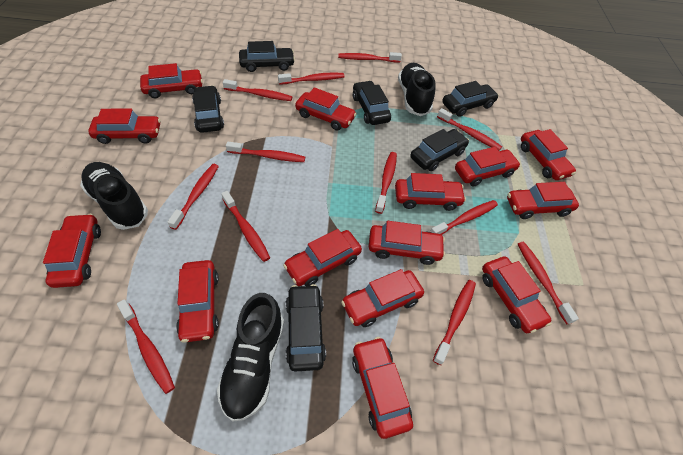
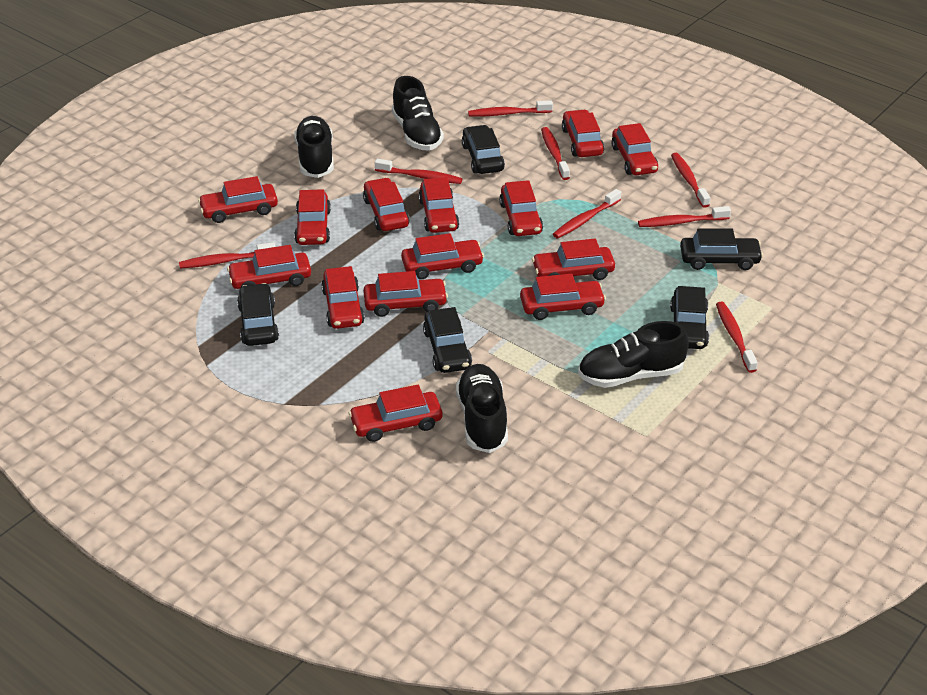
black car: [192,85,224,133] [239,41,295,72] [286,284,326,371] [353,81,391,125] [410,129,469,171] [442,81,499,117] = 6 -> [237,283,279,346] [423,307,472,373] [462,125,505,174] [670,286,709,349] [680,228,763,270] = 5
black shoe: [80,162,148,230] [217,293,284,422] [398,63,436,116] = 3 -> [294,116,334,178] [392,76,444,151] [456,364,508,453] [578,321,689,388] = 4
red toothbrush: [117,299,175,394] [167,164,219,230] [221,191,270,262] [223,79,292,101] [226,142,305,162] [278,73,345,85] [338,52,402,62] [375,152,397,214] [430,200,498,235] [433,280,476,365] [437,108,502,151] [517,242,579,324] = 12 -> [179,242,275,269] [375,159,462,184] [468,100,553,117] [541,127,570,180] [553,189,621,238] [638,206,731,227] [671,153,710,208] [716,302,758,373] = 8

